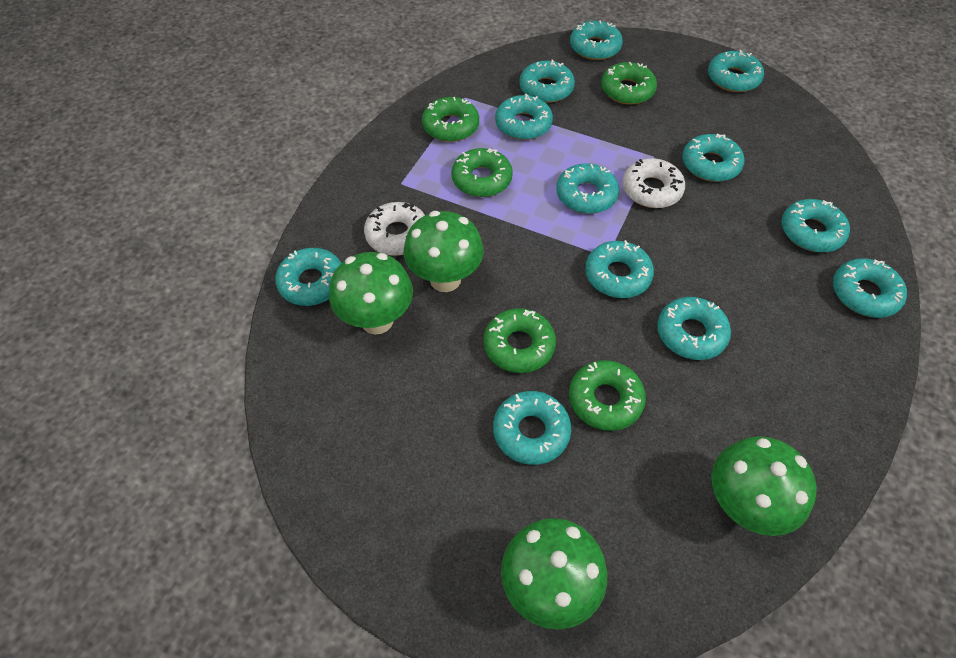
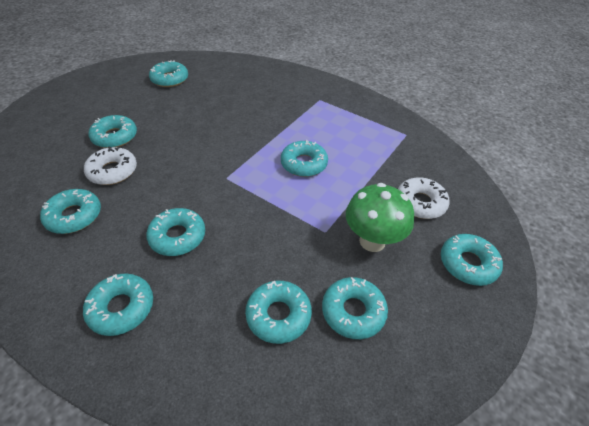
green donut: [422,97,479,142] [451,148,513,197] [484,308,556,373] [569,360,646,431] [601,62,657,105] = 5 -> none = 0
green mushroom: [329,252,413,335] [404,211,484,292] [501,518,607,629] [711,436,817,536] = 4 -> [346,183,414,252] = 1
turquoise donut: [275,248,341,306] [493,391,571,465] [495,94,553,140] [519,59,575,103] [556,163,619,214] [570,21,623,60] [585,240,654,298] [657,297,731,360] [682,134,744,182] [708,50,764,92] [781,199,850,252] [833,258,907,318] = 12 -> [40,189,101,234] [83,274,153,336] [89,115,137,148] [146,208,205,256] [149,60,188,87] [245,281,312,344] [281,140,328,177] [322,277,388,339] [441,234,503,286] = 9

